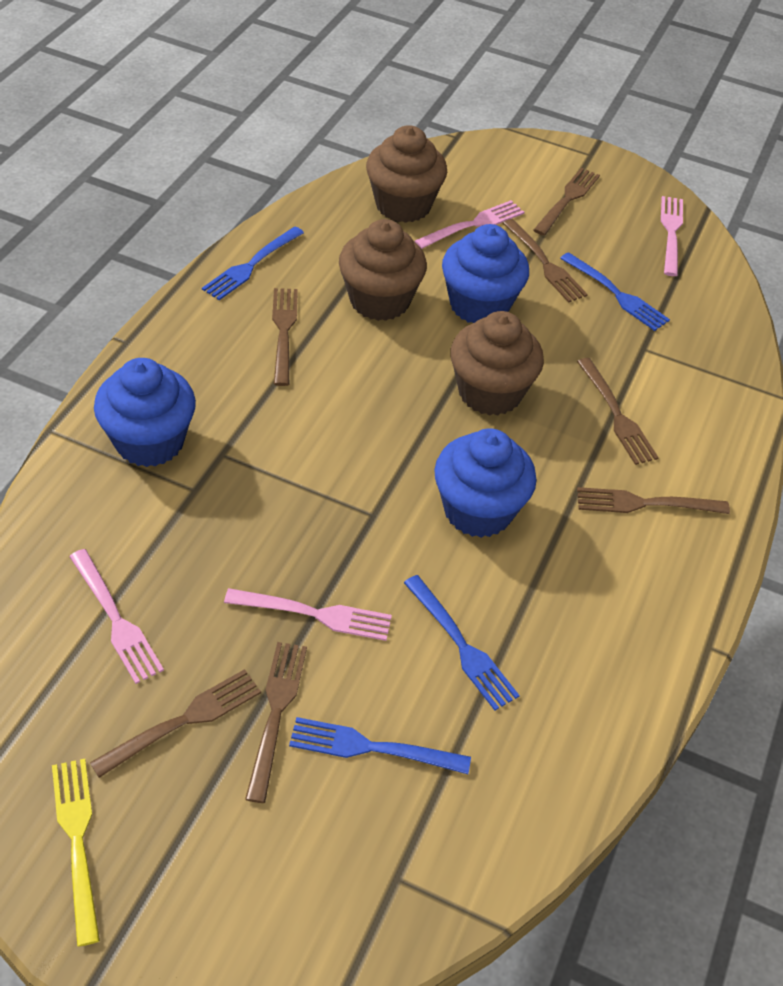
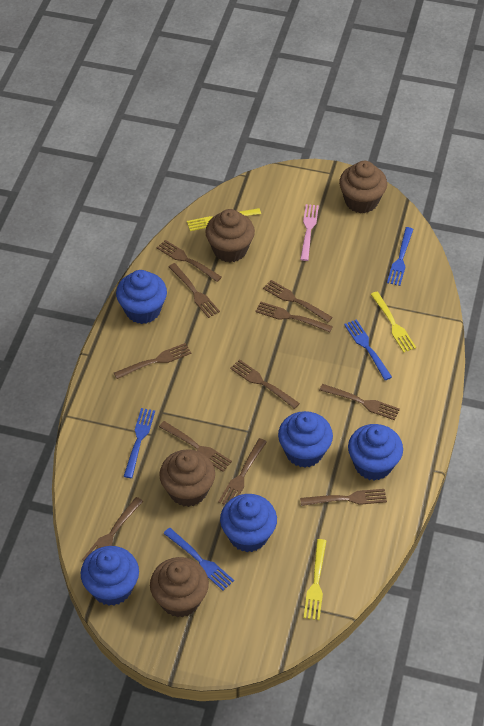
blue cupcake: [94,358,196,467] [434,428,537,538] [442,224,529,323] = 3 -> [81,546,139,606] [116,270,167,324] [220,494,277,552] [278,411,333,468] [348,424,403,481] = 5
brown cupcake: [339,219,427,321] [366,125,447,223] [450,311,544,416] = 3 -> [150,557,209,617] [159,449,215,507] [205,209,255,262] [339,161,387,213] = 4
brown fork: [90,669,261,778] [245,642,307,803] [272,288,298,386] [503,219,588,303] [533,168,600,236] [577,358,659,465] [577,487,730,514] = 7 -> [82,497,143,561] [114,343,192,379] [157,240,222,282] [159,421,232,472] [168,263,220,318] [218,438,267,505] [230,359,300,409] [255,301,333,332] [263,280,333,322] [300,489,387,506] [320,384,400,420] = 11
pink fork: [69,549,164,684] [224,588,392,641] [415,200,524,249] [661,196,683,276] = 4 -> [300,204,319,261] = 1
yellow fork: [52,759,100,946] = 1 -> [187,208,261,231] [304,539,326,620] [371,292,416,352] = 3

